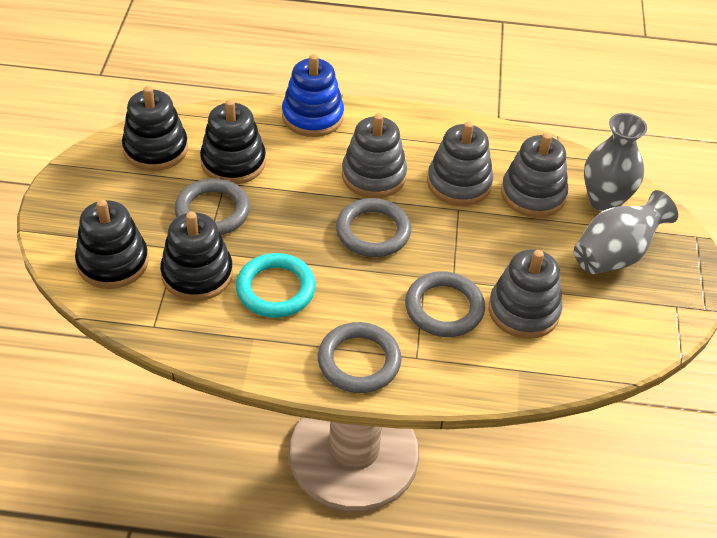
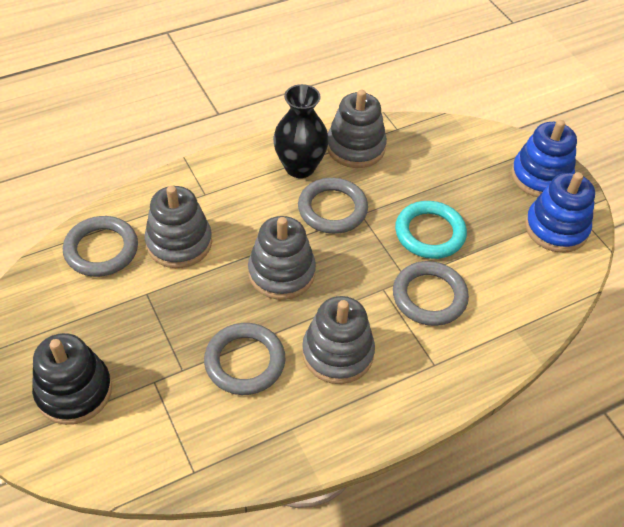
black stacking toy: [75,199,149,289] [122,86,188,171] [160,212,233,301] [200,99,266,184] = 4 -> [32,333,112,425] = 1
black vase: none = 0 -> [273,84,329,178] = 1
blue stacking toy: [282,54,344,137] = 1 -> [511,120,577,197] [525,172,595,253] = 2
grey vase: [574,190,678,274] [584,113,647,211] = 2 -> none = 0

